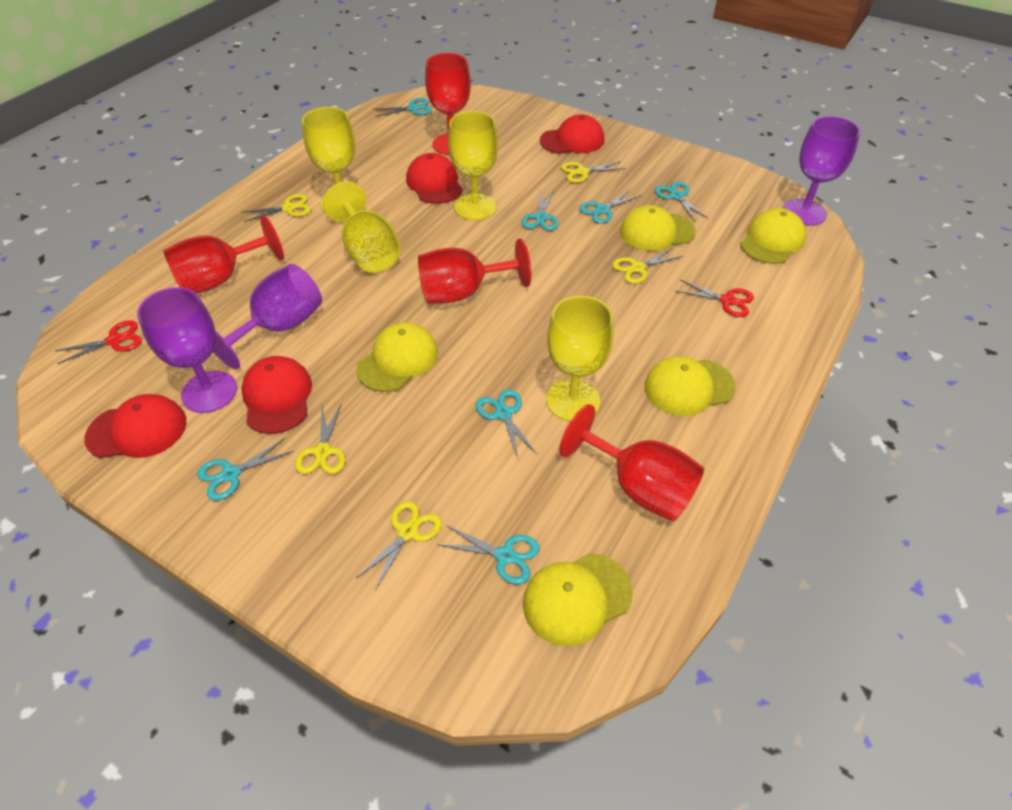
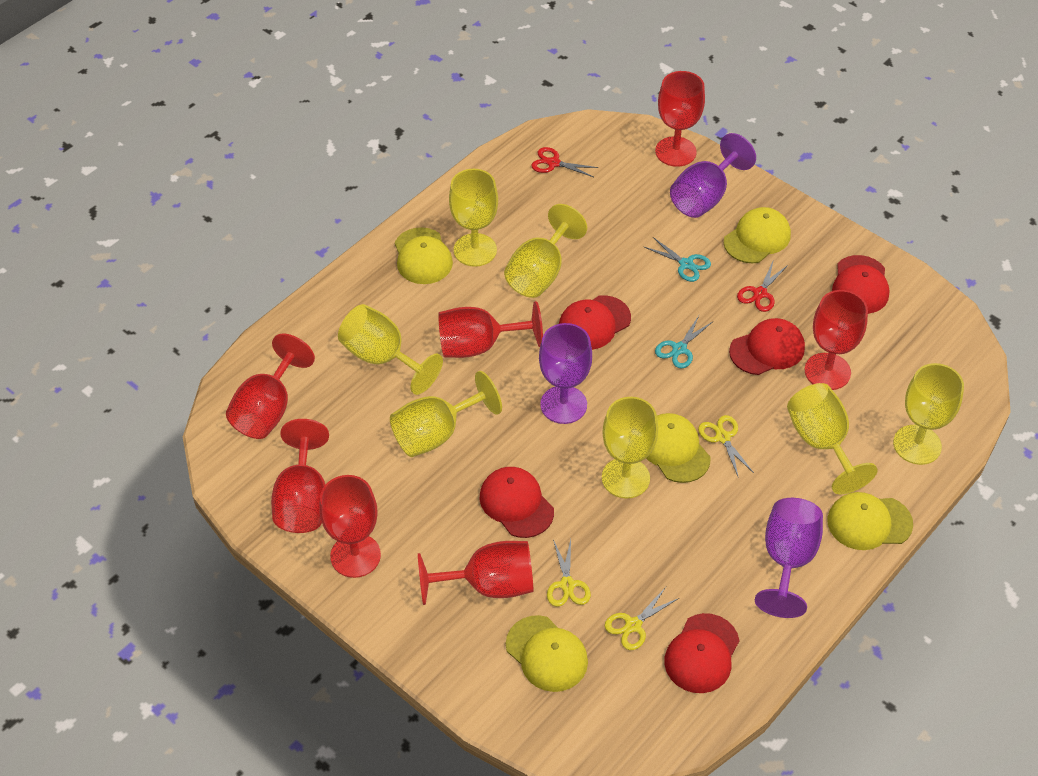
red cap: [84,394,186,458] [241,356,312,434] [406,153,463,204] [540,114,604,154] = 4 -> [480,467,554,538] [559,295,631,350] [664,613,739,693] [729,318,805,375] [832,255,889,314] = 5
red goblet: [163,215,284,294] [418,239,531,304] [425,53,471,155] [559,404,704,521] = 4 -> [226,334,315,439] [271,419,329,533] [319,475,381,578] [418,541,534,605] [438,301,543,358] [655,71,705,167] [805,290,868,390] = 7
turquoise scissors: [197,438,293,501] [373,98,432,117] [439,525,540,584] [476,389,538,458] [521,190,559,231] [579,189,641,223] [654,181,709,222] = 7 -> [644,237,711,282] [655,316,712,369] = 2
yellow goblet: [302,107,355,211] [323,181,400,273] [448,111,498,220] [546,296,614,421] = 4 -> [338,304,443,395] [390,371,502,457] [449,169,498,267] [504,204,587,298] [602,397,658,499] [787,383,878,494] [893,363,964,465] = 7
yellow scissors: [242,194,311,222] [295,403,345,474] [356,501,442,590] [561,161,626,183] [612,248,683,284] = 5 -> [547,539,591,607] [605,587,679,650] [698,415,754,478] = 3

